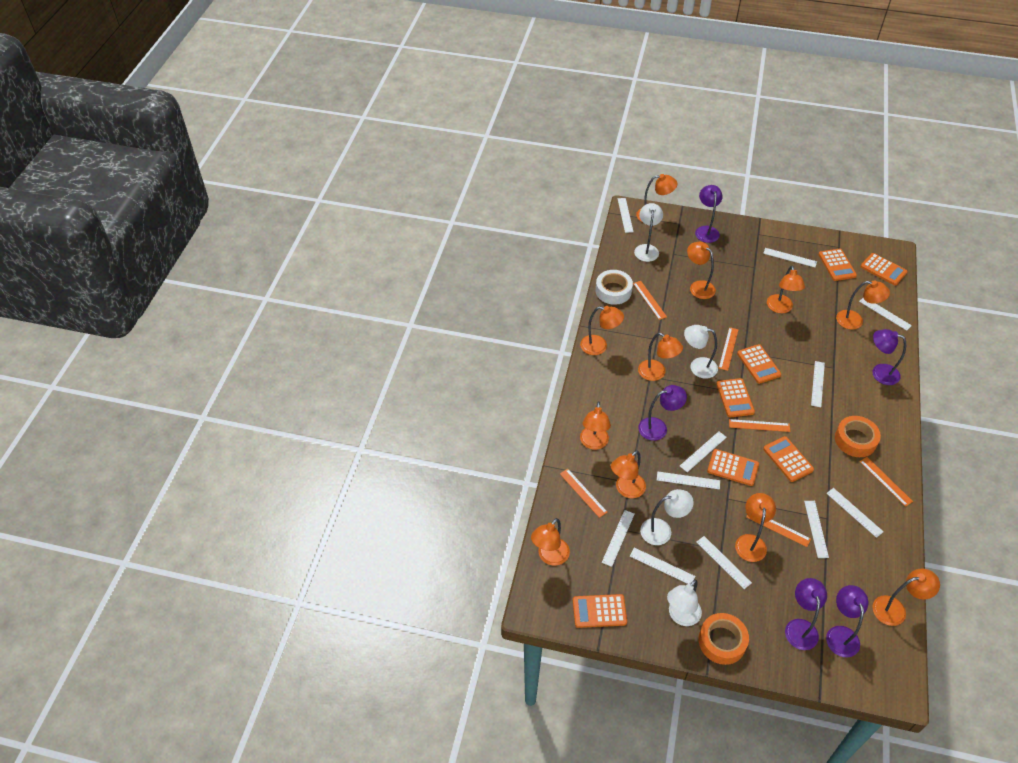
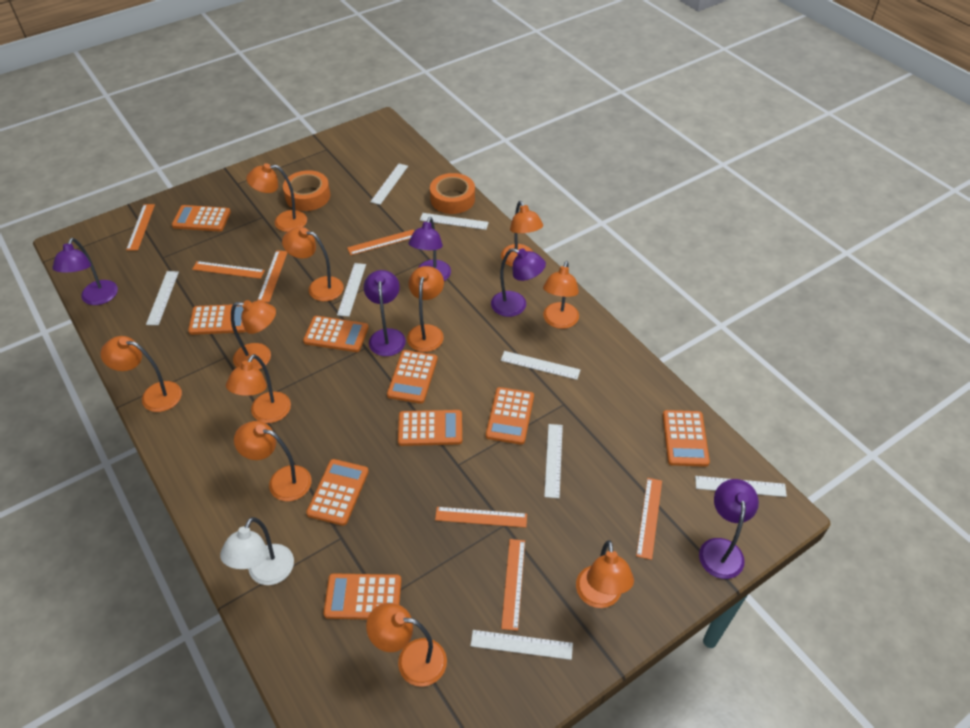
orange calculator: [573,594,627,628] [707,449,759,486] [716,378,755,418] [737,344,781,384] [763,436,814,482] [818,249,857,281] [860,253,908,285] = 7 -> [172,205,231,232] [188,304,246,335] [303,316,369,352] [306,459,369,526] [324,573,402,619] [387,350,438,404] [398,410,462,446] [486,387,534,445] [663,410,710,467] = 9
orange ruler: [560,469,607,518] [633,281,667,320] [719,327,739,371] [729,419,790,432] [746,515,811,547] [859,457,913,507] = 6 -> [126,204,155,251] [192,261,265,279] [257,250,287,302] [347,230,414,255] [435,507,527,528] [501,539,525,631] [636,478,662,560] = 7
white lamp: [634,203,663,262] [640,489,694,545] [667,579,702,626] [684,325,718,379] = 4 -> [220,517,294,585] = 1
white ruler: [602,510,634,567] [617,198,633,233] [630,548,696,584] [657,471,720,489] [680,431,727,472] [697,536,752,589] [763,248,817,267] [804,501,829,558] [811,361,825,407] [826,488,884,538] [859,298,912,331] = 11 -> [146,271,179,325] [337,263,366,317] [370,164,408,205] [420,213,489,230] [470,630,573,660] [501,351,581,380] [544,424,563,498] [695,476,787,497] = 8
white tape: [595,270,633,305] = 1 -> none = 0

